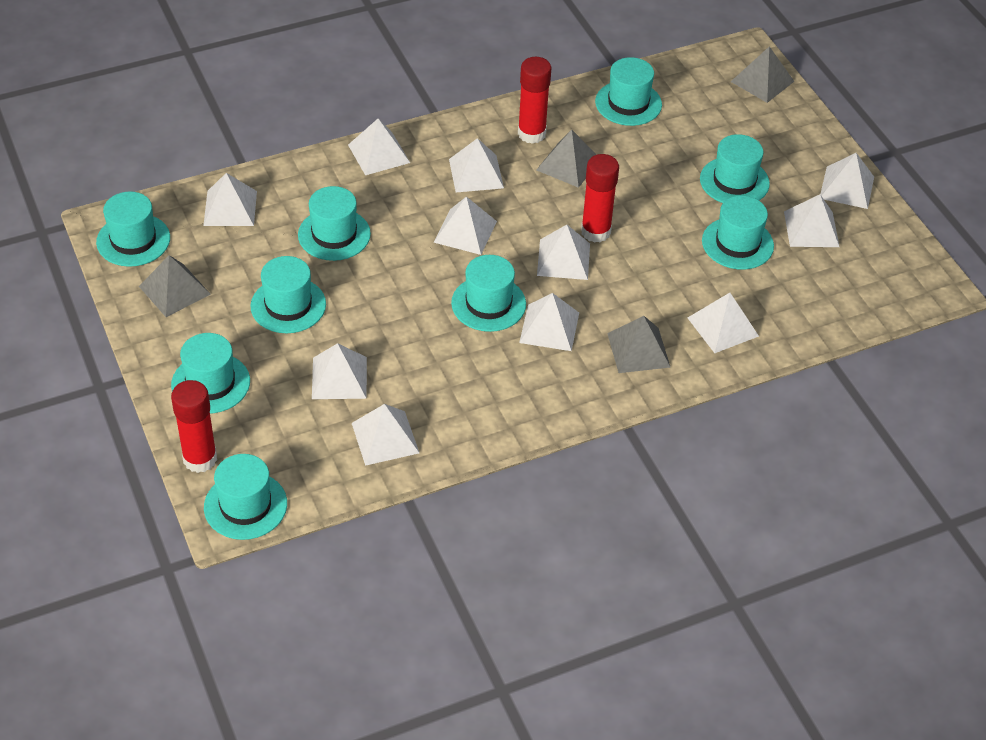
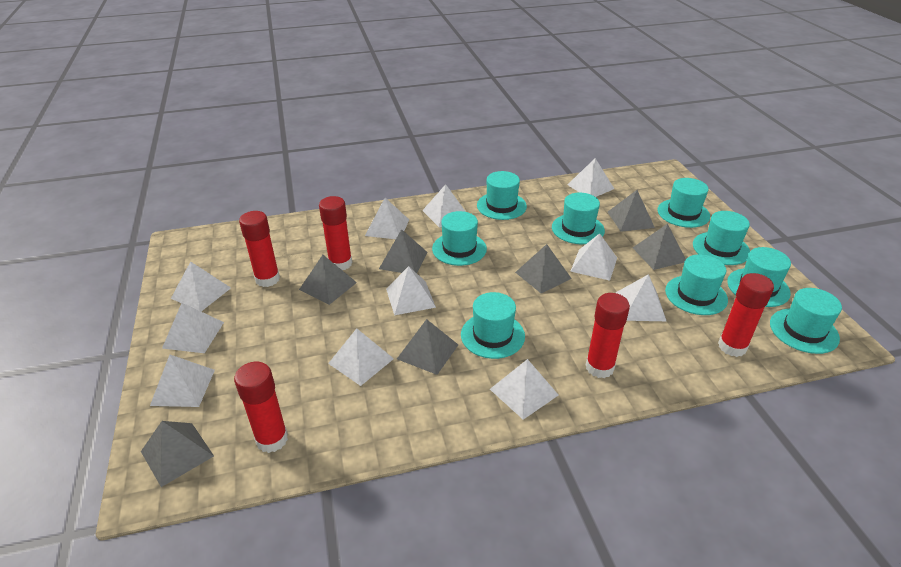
grey pyramid: [139,255,211,317] [537,130,596,188] [607,316,670,373] [731,46,794,103] = 4 -> [141,421,214,487] [299,255,357,305] [379,229,428,273] [397,319,458,375] [515,244,572,293] [608,190,655,232] [633,224,686,270] = 7
red glue stick: [171,380,217,473] [518,57,552,144] [581,154,619,243] = 3 -> [234,362,288,453] [239,211,280,287] [319,196,352,270] [586,293,630,378] [718,273,774,357] = 5

